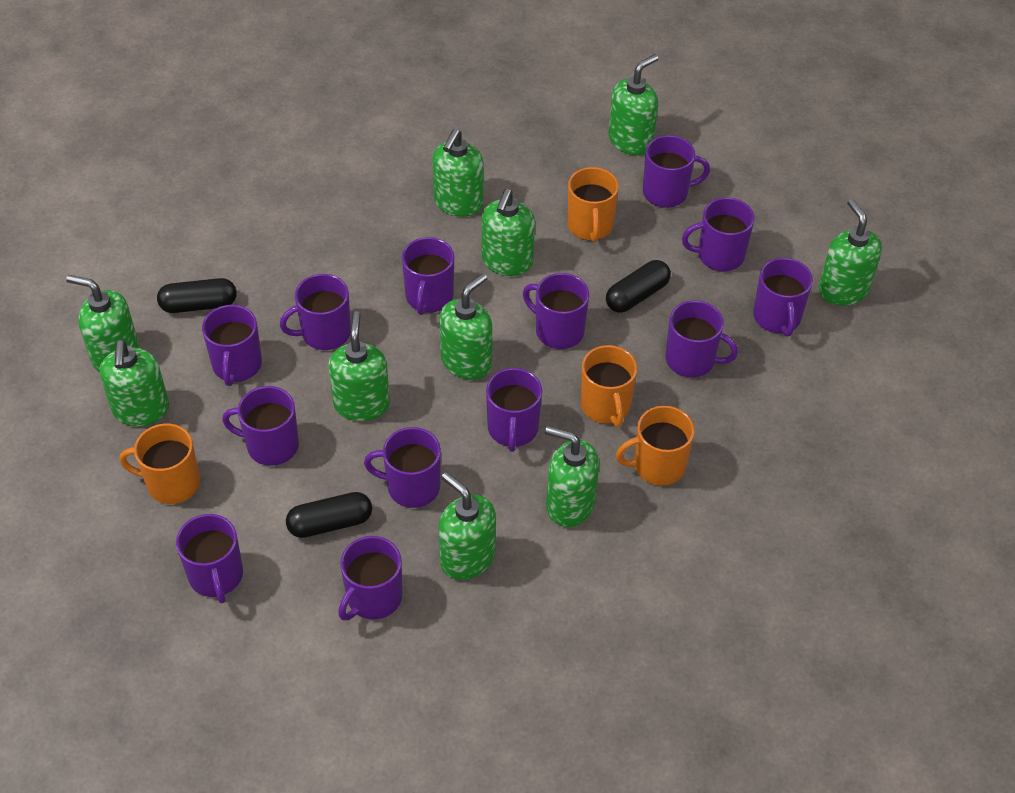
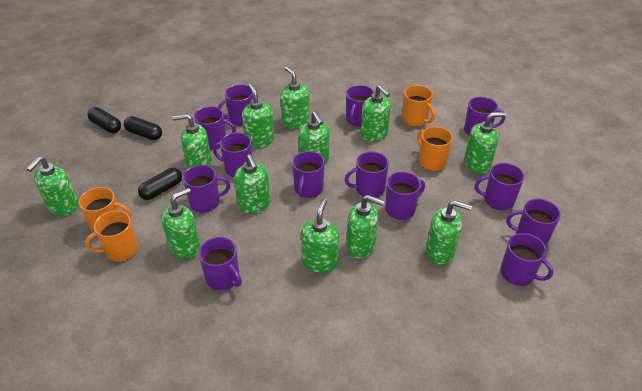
green soap dispenser: [66,275,139,372] [100,339,169,426] [328,311,390,421] [432,129,483,217] [438,472,496,580] [439,273,492,380] [481,189,535,276] [545,426,599,527] [608,54,658,155] [818,199,882,306] = 10 -> [27,157,79,216] [161,188,200,259] [172,114,212,169] [234,154,270,213] [242,83,274,148] [280,66,310,129] [298,111,330,164] [301,198,339,273] [346,195,384,259] [361,85,391,141] [426,200,472,265] [464,112,506,174] = 12

